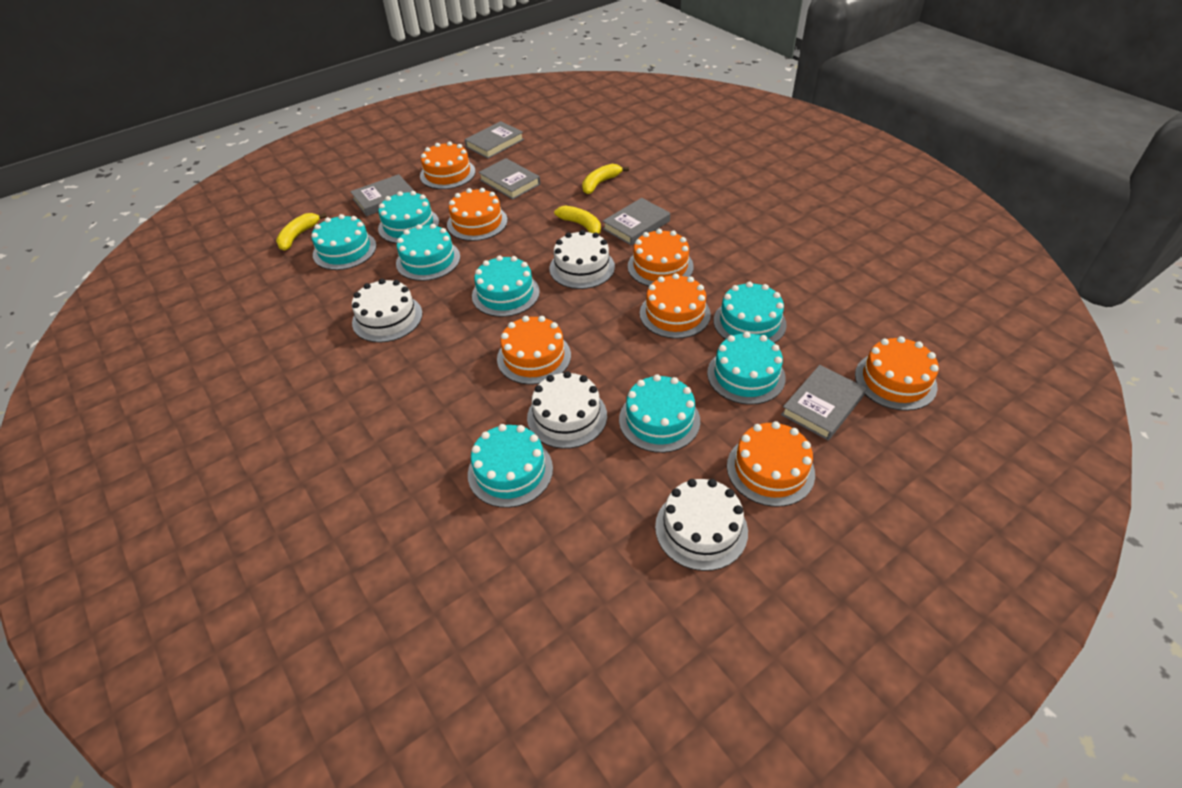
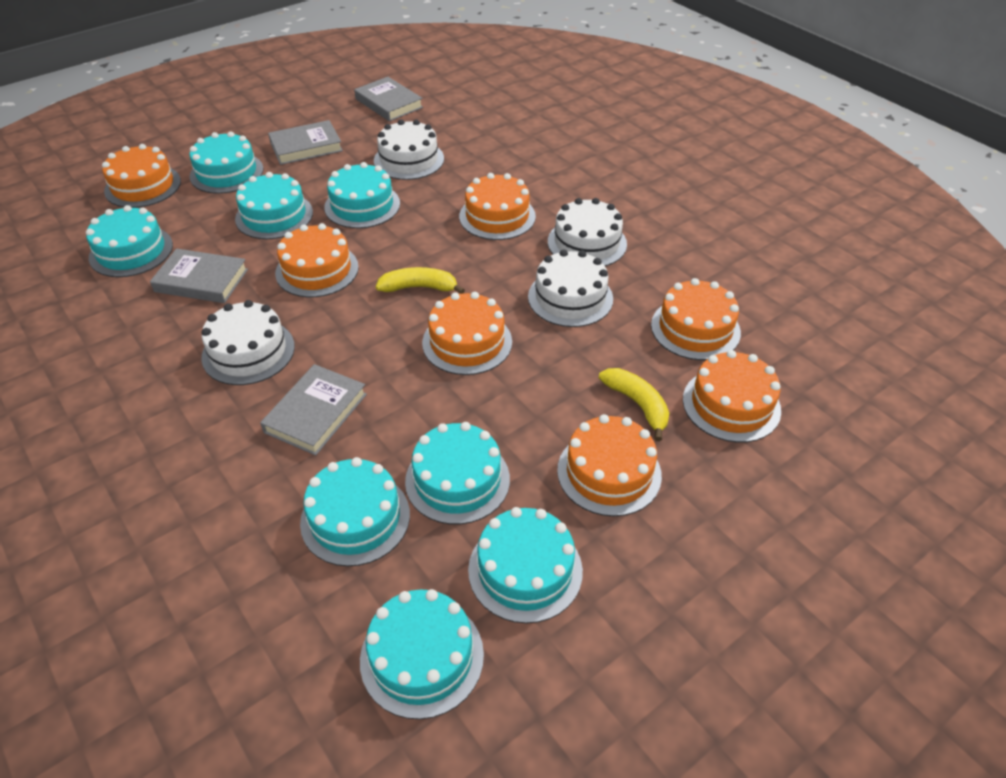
grey book: [350,174,414,216] [465,121,524,159] [478,158,540,200] [603,198,670,245] [781,365,866,440] = 5 -> [150,249,248,303] [260,364,367,456] [268,120,343,165] [354,77,423,122] = 4
yellow banana: [276,213,327,251] [554,206,601,234] [582,164,629,194] = 3 -> [376,267,465,294] [599,368,669,441] = 2

